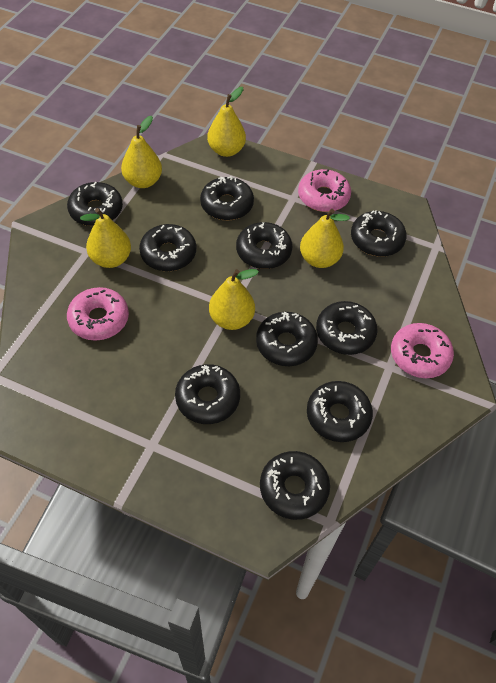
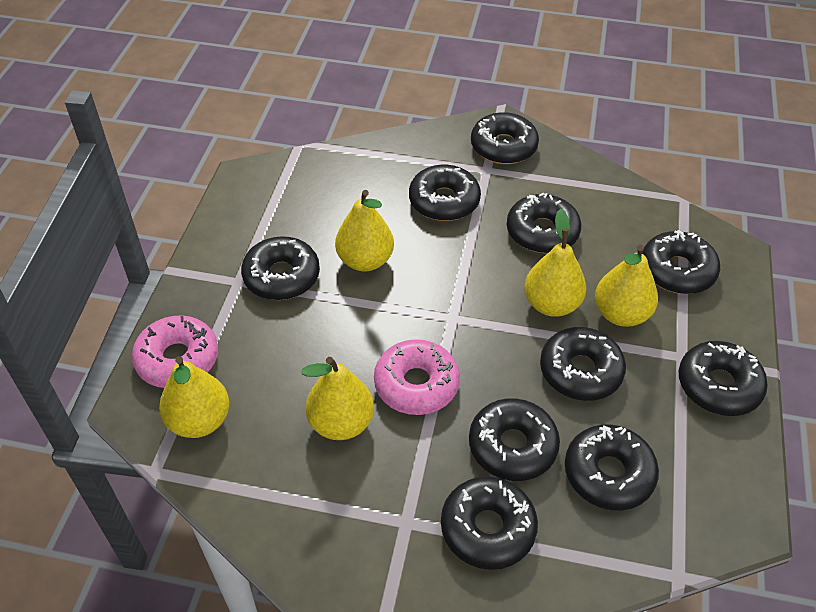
pink donut: [67,287,129,341] [298,169,351,212] [391,323,454,378] = 3 -> [132,315,218,388] [374,339,460,415] = 2

